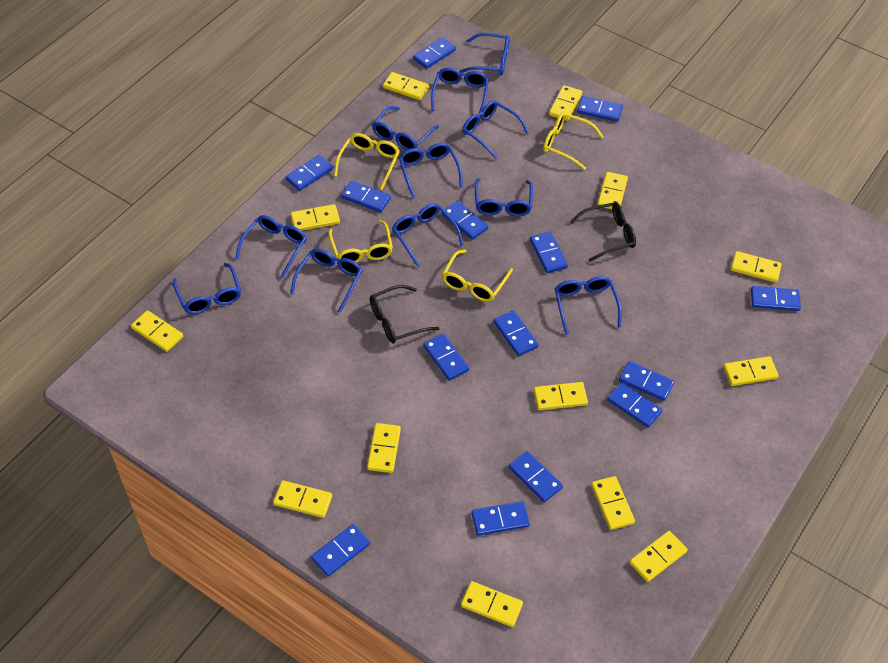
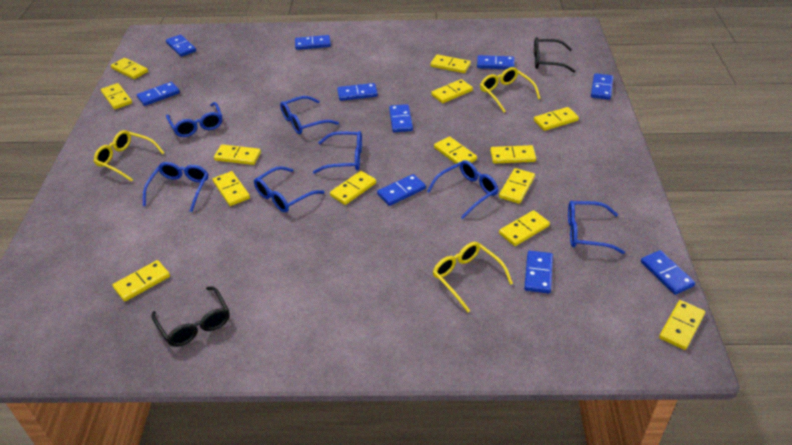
blue domino: [286,155,333,191] [311,524,370,577] [341,180,391,213] [413,37,456,69] [423,334,469,380] [442,200,489,240] [471,501,530,536] [493,310,539,356] [509,451,563,502] [530,231,568,273] [577,96,623,122] [607,382,663,428] [619,361,674,401] [751,286,801,311] = 14 -> [137,82,180,106] [166,34,196,57] [295,35,331,50] [337,83,378,101] [377,174,426,206] [389,104,413,132] [477,55,515,69] [524,251,553,293] [591,73,613,100] [641,250,695,295] = 10
blue glasses: [173,263,241,314] [235,215,307,278] [290,249,362,313] [372,106,439,150] [392,203,464,267] [399,143,463,198] [431,68,489,113] [459,33,510,75] [462,100,529,159] [475,178,533,216] [555,276,622,335] = 11 -> [143,162,208,212] [166,102,222,137] [254,166,324,212] [280,96,339,134] [313,131,362,174] [427,160,498,219] [568,201,625,254] = 7
yellow domino: [131,310,183,352] [273,480,332,518] [291,204,340,231] [367,423,401,473] [383,72,429,100] [461,581,523,627] [534,382,588,410] [549,85,582,121] [591,476,635,530] [597,172,628,209] [630,531,688,582] [723,356,779,386] [731,251,782,283] = 13 -> [101,83,132,109] [111,58,148,79] [112,260,170,302] [212,171,250,206] [214,145,261,165] [330,171,376,205] [430,54,471,73] [431,79,473,103] [434,136,477,167] [490,145,536,164] [499,168,535,204] [499,210,550,246] [534,107,579,131] [659,300,705,350] = 14
yellow glasses: [328,220,393,263] [334,133,400,190] [442,249,513,302] [543,112,604,170] = 4 -> [94,130,164,182] [433,242,513,312] [480,67,541,113] = 3

